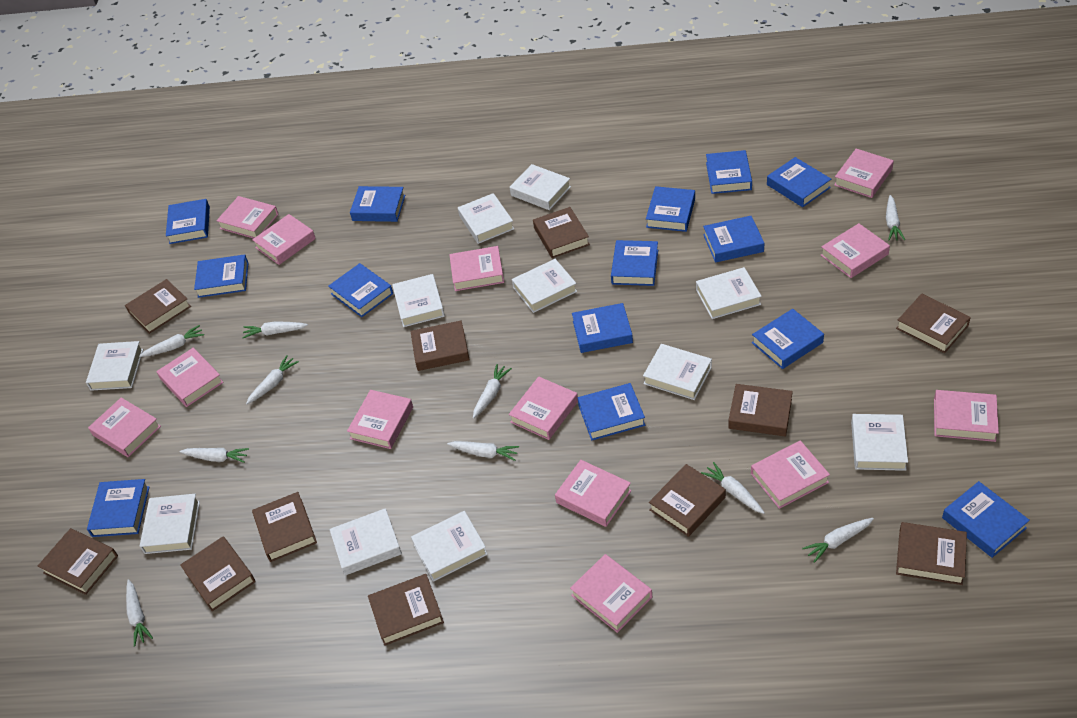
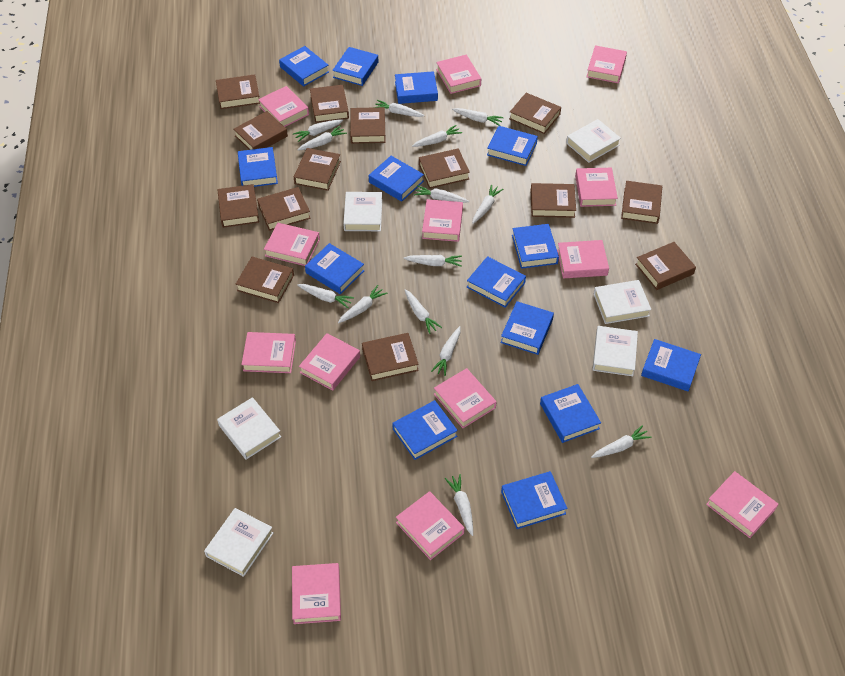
brown book: [38,528,118,595] [125,279,191,334] [180,536,256,611] [252,492,317,562] [368,574,444,646] [410,321,470,371] [533,207,590,258] [649,464,726,537] [728,384,793,436] [896,294,971,353] [896,522,967,585] = 11 -> [216,74,260,109] [217,184,259,228] [234,111,288,150] [236,257,294,303] [257,187,311,231] [294,148,341,191] [310,85,349,123] [350,107,386,144] [362,333,419,381] [419,148,470,189] [509,93,561,134] [531,183,576,218] [621,181,662,224] [635,242,696,290] = 14
white book: [86,341,143,391] [140,494,200,554] [330,508,402,575] [392,274,445,327] [411,511,488,582] [458,193,514,244] [510,164,571,210] [512,259,577,313] [643,344,712,400] [696,267,762,319] [851,414,908,471] = 11 -> [204,508,274,577] [217,397,281,460] [343,192,382,231] [566,119,621,163] [592,326,638,376] [594,280,651,324] = 6
white carrot: [126,579,153,647] [139,325,204,357] [180,448,249,463] [242,321,308,338] [246,355,299,404] [447,441,519,461] [473,364,512,418] [701,462,765,514] [802,518,874,563] [886,195,905,240] = 10 -> [293,119,343,142] [297,126,347,151] [297,284,354,308] [338,285,387,323] [373,100,425,117] [404,255,462,267] [405,289,442,334] [412,125,462,147] [414,185,469,203] [431,326,461,376] [445,474,473,536] [452,108,504,126] [472,184,503,224] [591,425,652,458] = 14

